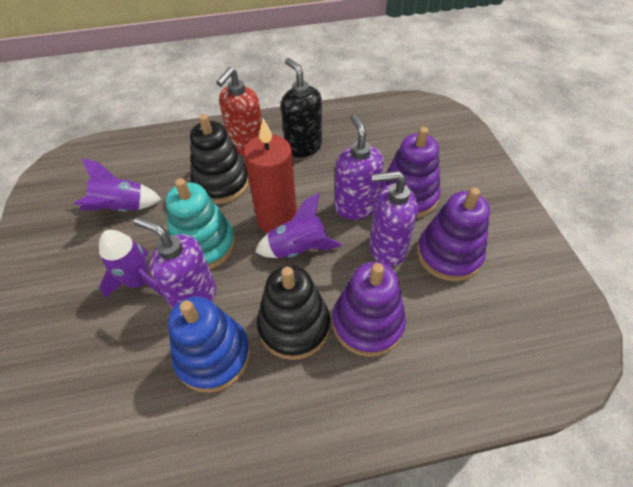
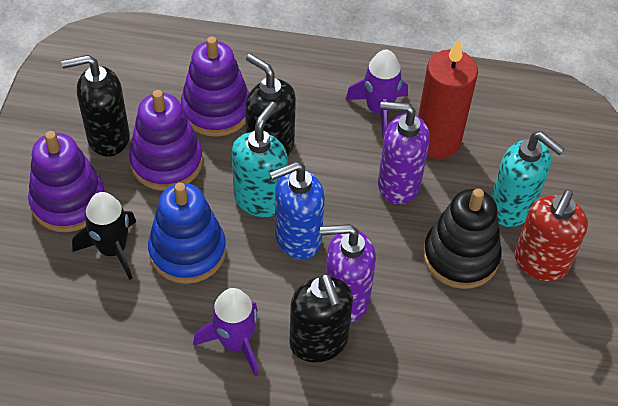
black rocket: none = 0 -> [72,192,136,280] = 1
black soap dispenser: [281,58,322,157] = 1 -> [61,55,130,157] [245,54,296,156] [290,273,353,362] = 3
black stacking toy: [190,114,249,204] [257,265,330,360] = 2 -> [423,189,502,289] = 1
blue soap dispenser: none = 0 -> [269,162,325,260] = 1
purple rocket: [74,158,161,212] [99,230,165,298] [255,193,342,258] = 3 -> [193,288,258,377] [346,50,408,138] = 2
purple soap dispenser: [134,217,216,309] [334,114,384,220] [369,171,418,267] = 3 -> [320,224,376,323] [378,101,430,204] = 2
turquoise soap dispenser: none = 0 -> [232,101,288,217] [491,132,564,227] = 2
turquoise stacking toy: [166,178,235,269] = 1 -> none = 0

